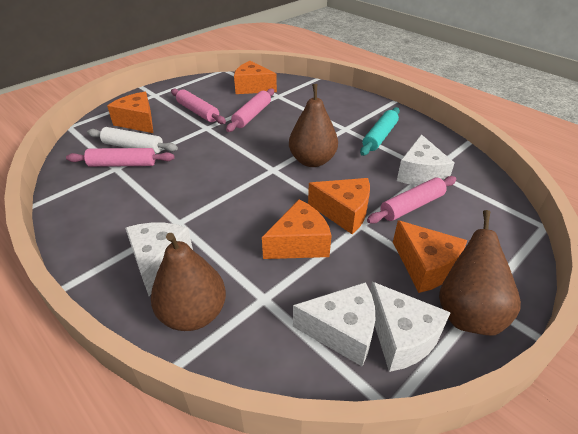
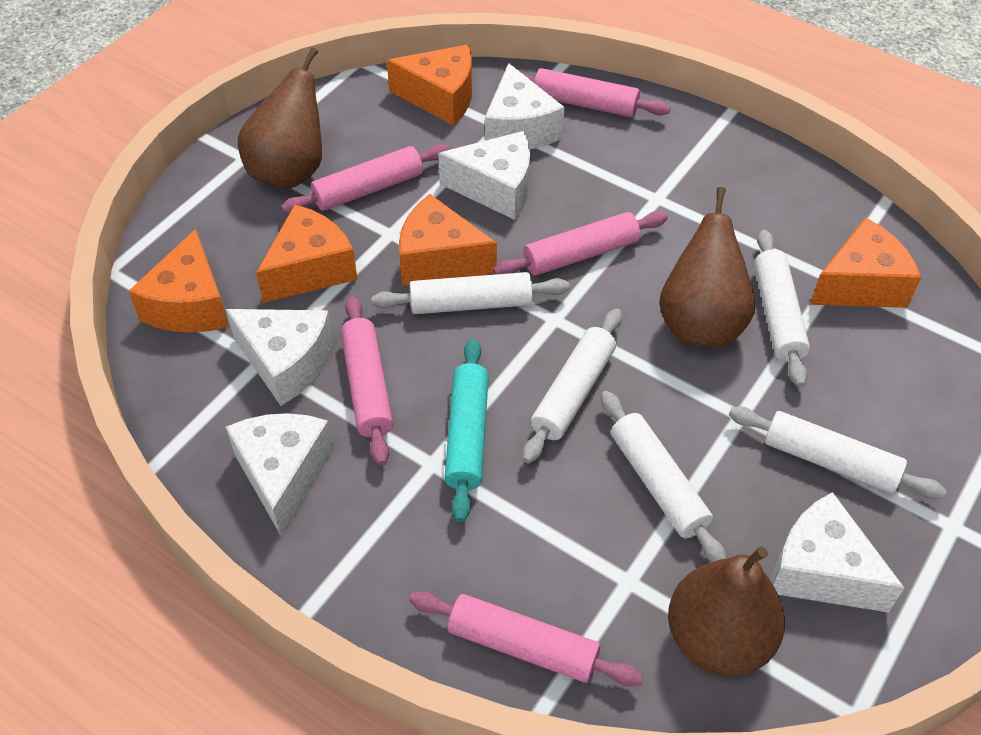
pink rolling pin: [66,148,175,167] [171,89,226,124] [226,88,274,132] [367,176,456,224] = 4 -> [281,144,450,213] [341,296,393,466] [409,591,643,686] [493,211,668,276] [521,68,670,117] = 5
white cheese: [125,223,193,296] [293,282,376,366] [370,282,451,372] [397,134,454,186] = 4 -> [226,309,333,406] [226,413,334,535] [438,131,530,220] [485,63,564,149] [771,492,904,613] = 5
white rolling pin: [87,127,178,153] = 1 -> [371,272,570,314] [522,309,622,463] [601,391,726,562] [729,406,946,499] [754,230,810,387] = 5

